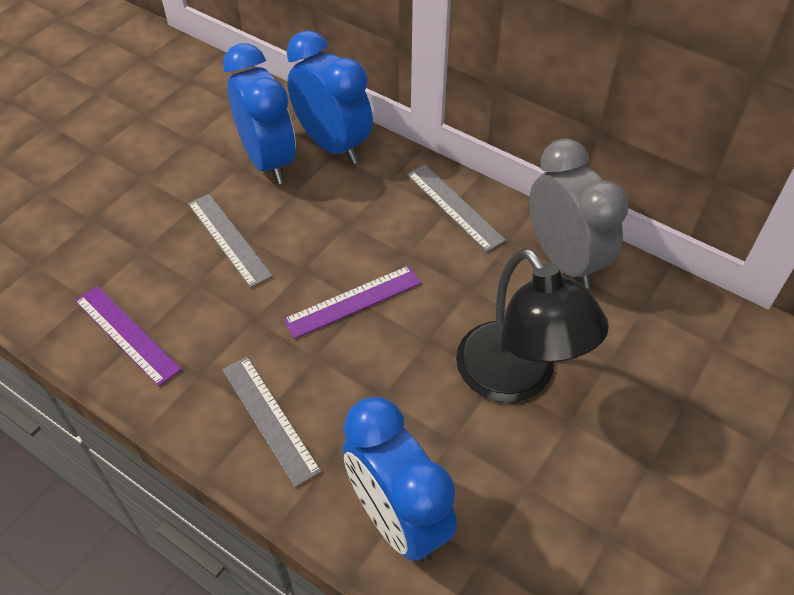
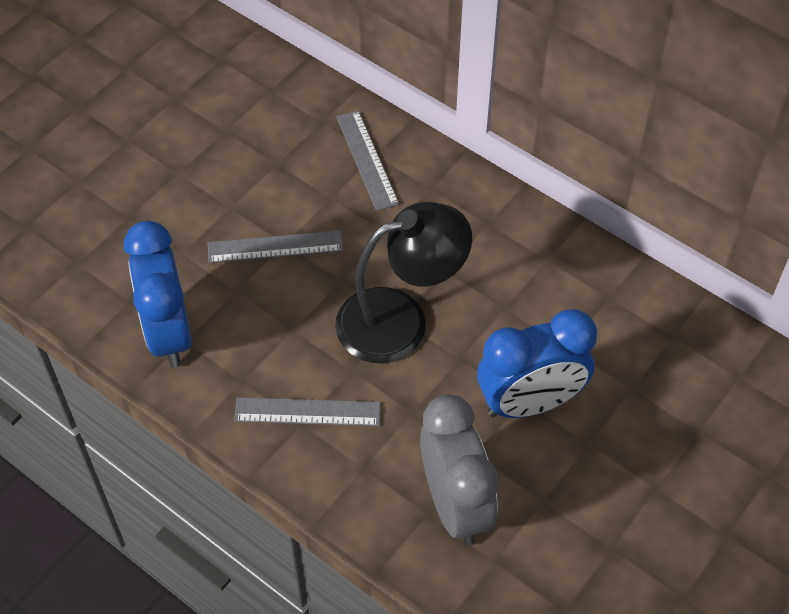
blue clock: [223,43,296,184] [287,30,373,164] [343,397,457,562] = 3 -> [124,221,192,368] [477,309,597,418] = 2
purple ruler: [75,286,182,387] [283,265,421,339] = 2 -> none = 0

